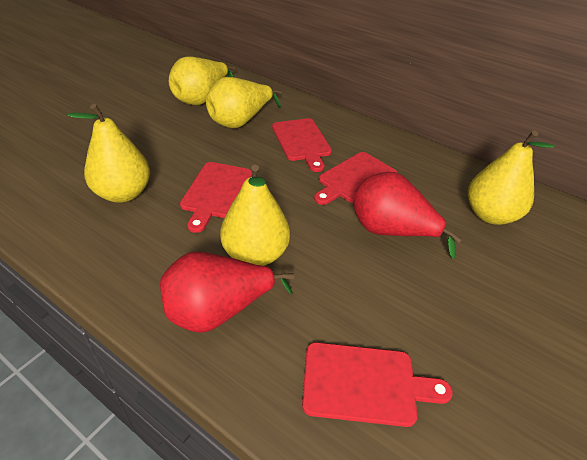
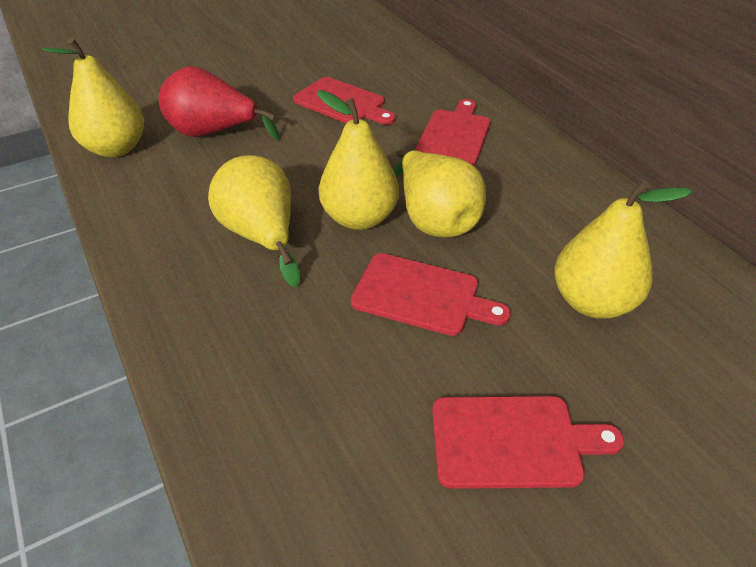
red pear: [160,251,294,333] [353,172,462,259] = 2 -> [159,66,280,140] = 1

